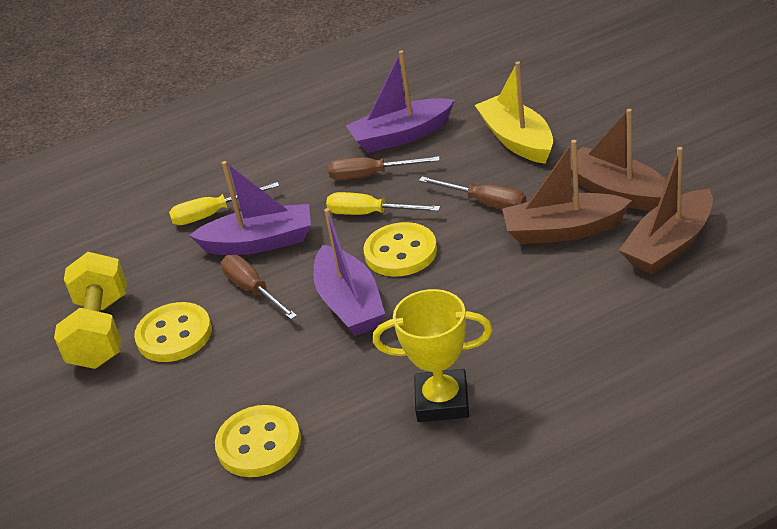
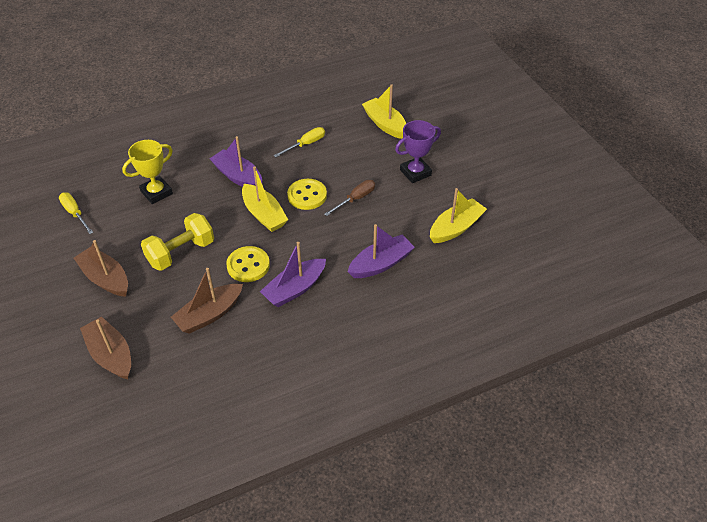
brown screwdriver: [221,255,297,320] [328,156,440,180] [419,177,526,209] = 3 -> [324,180,375,216] = 1
purple trophy: none = 0 -> [395,120,441,183] = 1
yellow boat: [475,61,553,164] = 1 -> [242,166,288,232] [362,84,406,139] [430,188,487,243] = 3
yellow button: [134,302,212,362] [215,405,301,477] [363,222,437,276] = 3 -> [226,246,270,282] [287,179,327,210] = 2

